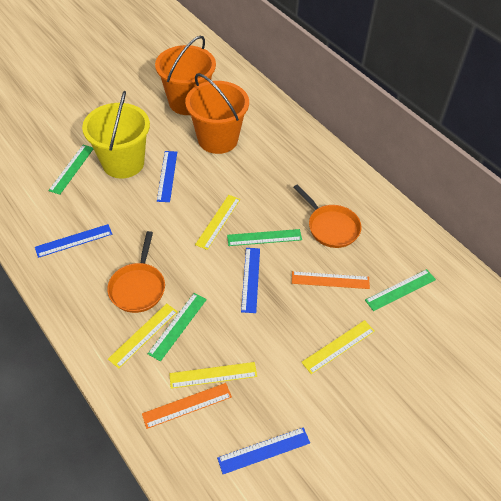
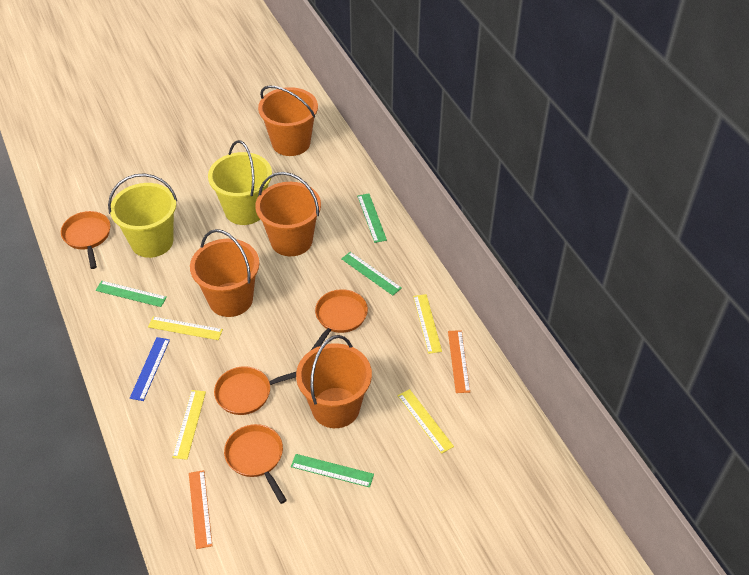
blue ruler: [35,224,112,258] [157,151,177,202] [217,427,310,474] [241,248,260,313] = 4 -> [130,337,170,401] = 1
orange bucket: [155,36,216,115] [185,73,249,154] = 2 -> [190,229,259,317] [255,172,321,256] [258,86,318,156] [296,335,372,428] = 4
orange pan: [107,231,165,313] [293,184,361,248] = 2 -> [61,211,110,269] [214,366,296,415] [224,424,287,504] [310,289,368,351] = 4
yellow bucket: [82,91,150,178] = 1 -> [108,173,177,258] [208,140,272,225] = 2

